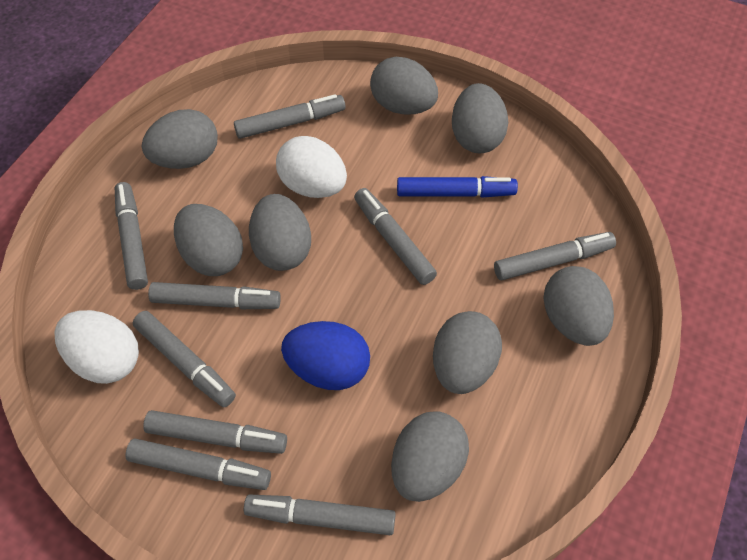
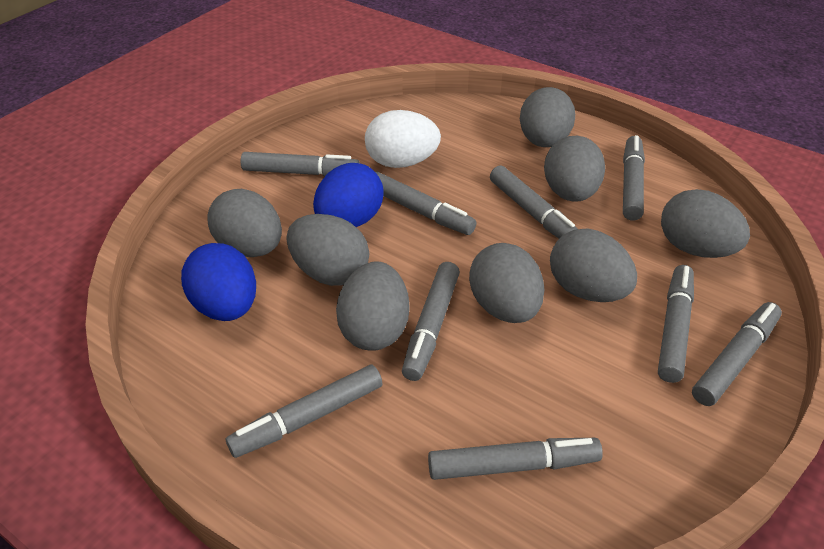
blue egg: [281,321,370,390] = 1 -> [181,243,256,321] [313,163,384,227] = 2
blue marker: [397,176,518,198] = 1 -> none = 0
white egg: [54,310,139,384] [276,136,347,198] = 2 -> [365,110,441,168] = 1

